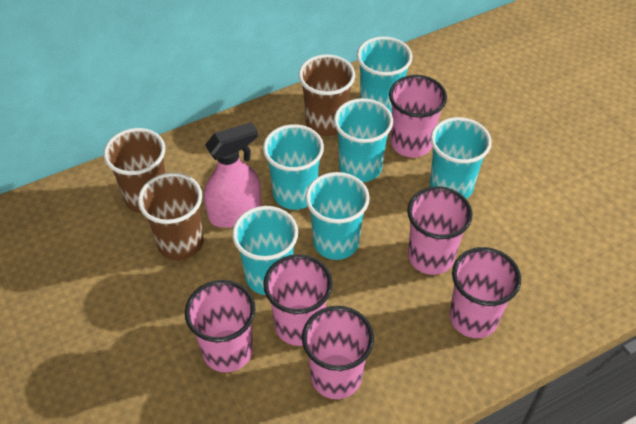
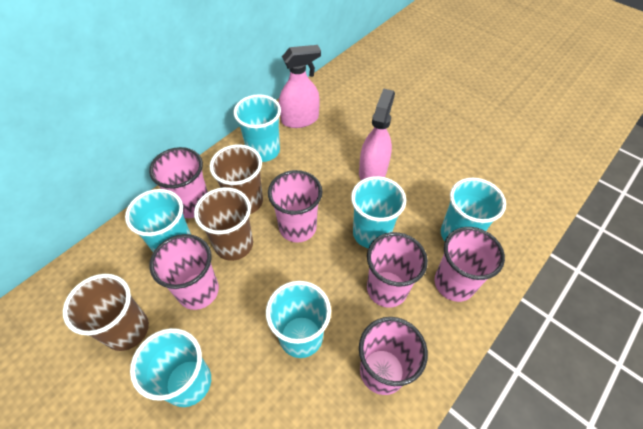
pink spray bottle: [204,122,261,228] = 1 -> [279,45,321,128] [359,89,395,180] = 2

